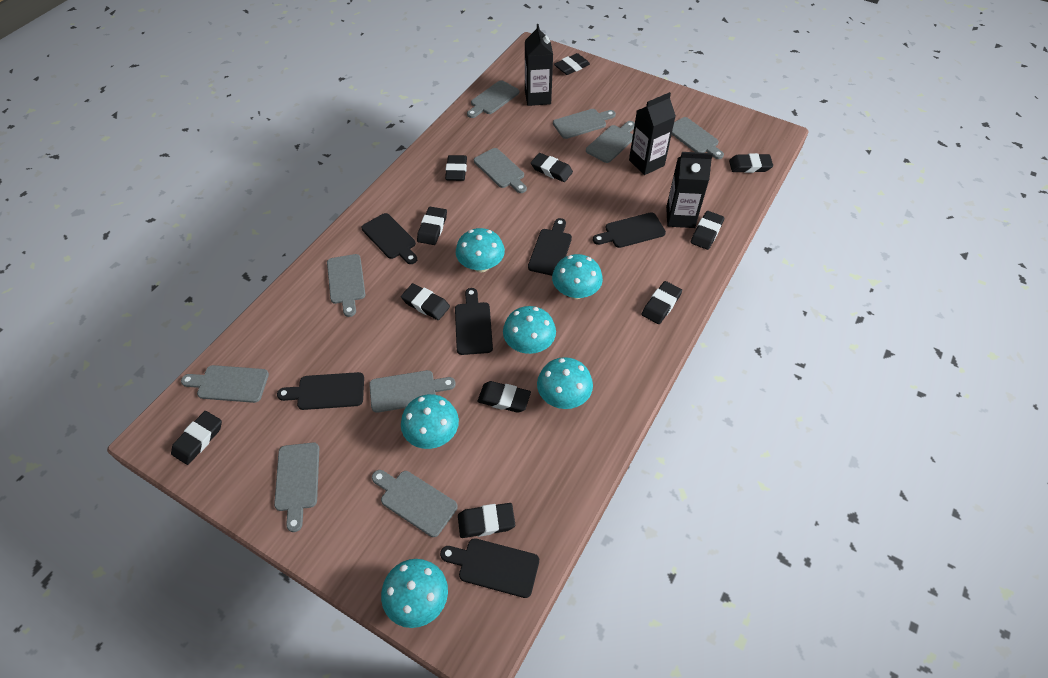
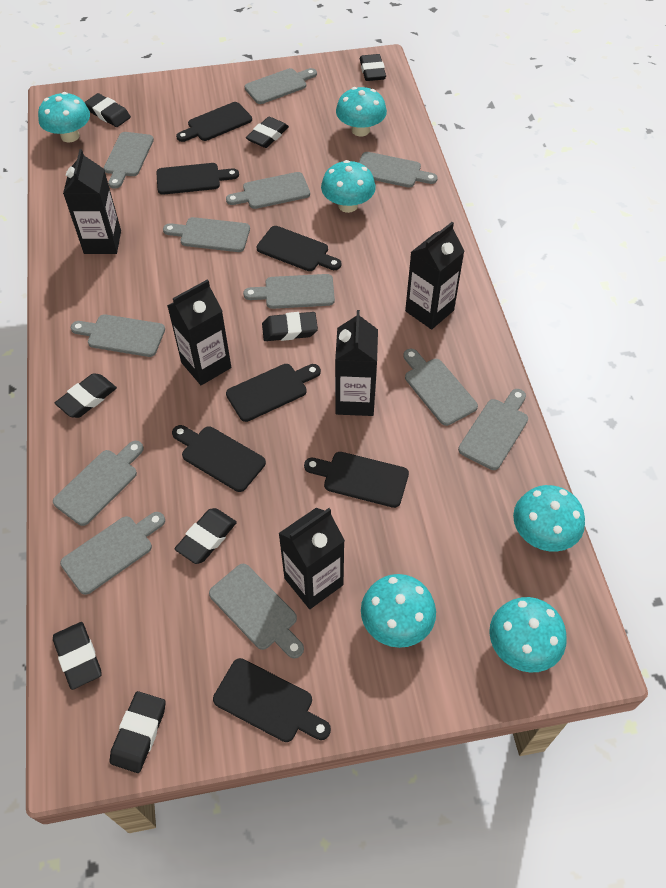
black carton: [525,24,553,106] [629,92,676,175] [666,152,713,228] = 3 -> [63,149,121,254] [167,279,231,385] [278,508,345,609] [335,310,378,416] [405,222,464,329] = 5
black cutting board: [277,372,364,410] [362,213,417,264] [440,538,539,598] [455,288,493,355] [528,218,572,276] [593,212,666,248] = 6 -> [156,163,239,195] [172,425,266,492] [176,102,252,142] [213,658,331,742] [226,364,321,422] [256,226,342,271] [304,452,409,508] = 7
black eraser: [171,411,222,465] [401,283,450,320] [417,207,447,245] [445,155,467,181] [458,503,515,538] [477,381,531,413] [531,153,573,182] [554,53,590,75] [642,281,682,324] [691,211,724,250] [729,153,773,173] = 11 -> [53,622,102,690] [55,373,117,418] [84,93,131,127] [110,691,166,773] [174,508,237,564] [246,117,289,148] [262,312,318,341] [360,54,386,81] = 8
grey cutting board: [181,365,269,403] [274,442,319,532] [327,254,365,317] [369,370,456,413] [372,470,458,537] [467,80,519,118] [474,148,527,193] [553,109,616,139] [586,121,635,163] [672,117,724,159] = 10 -> [53,441,144,526] [60,512,165,595] [71,314,165,357] [104,132,154,189] [163,217,250,252] [209,564,304,659] [226,172,310,209] [243,274,335,309] [245,68,317,104] [359,152,438,188] [403,349,478,426] [458,389,528,470] = 12

